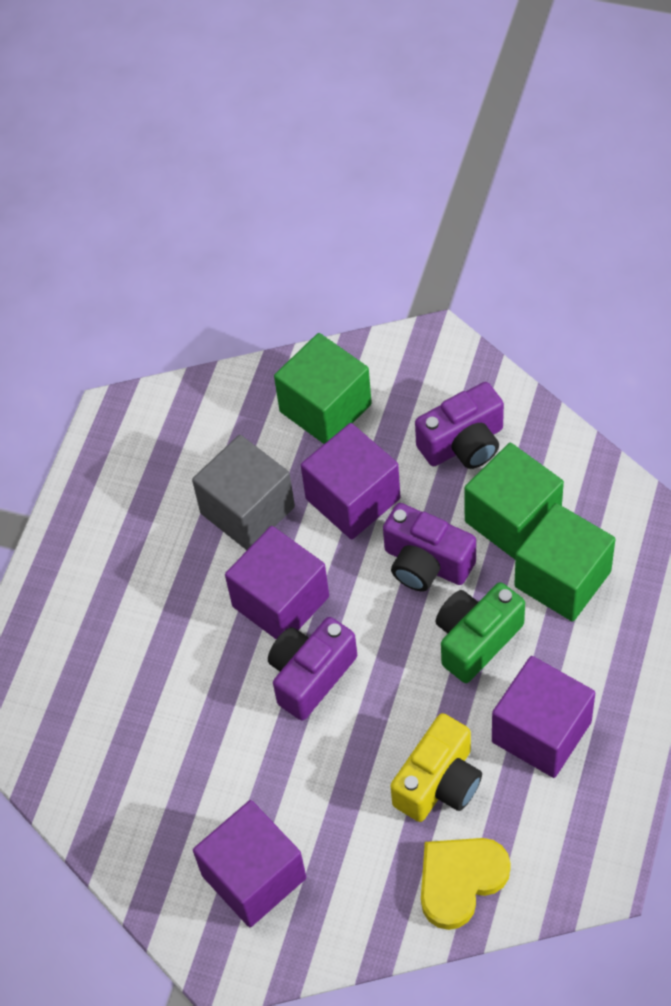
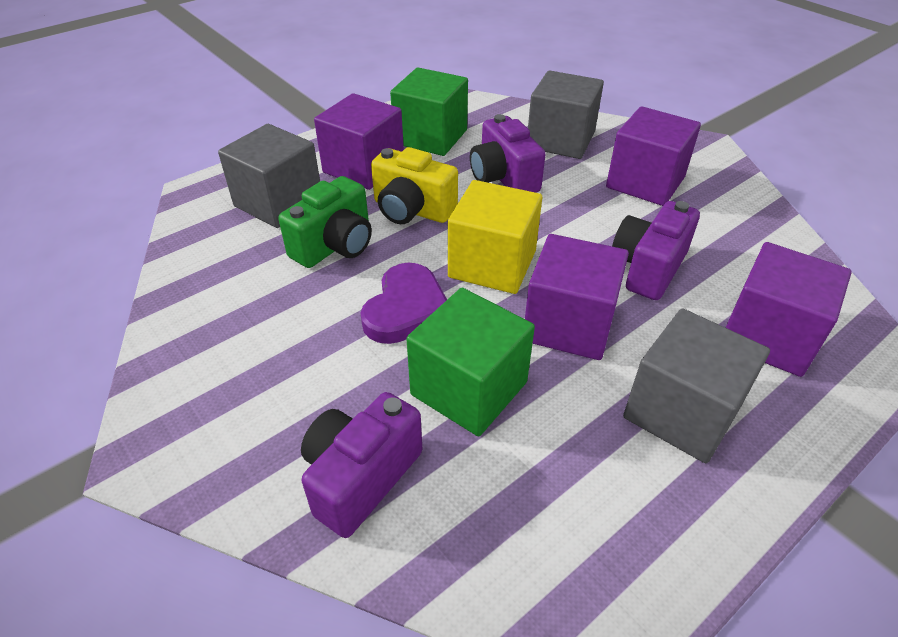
green cube: [274,333,372,444] [464,443,564,559] [514,503,615,622] = 3 -> [390,68,468,156] [407,288,535,436] = 2
grey cube: [192,435,295,550] = 1 -> [218,124,320,228] [528,70,604,159] [623,308,770,463] = 3
purple heart: none = 0 -> [360,262,447,344] = 1
yellow cube: none = 0 -> [448,180,542,294] = 1
yellow heart: [421,838,511,930] = 1 -> none = 0

